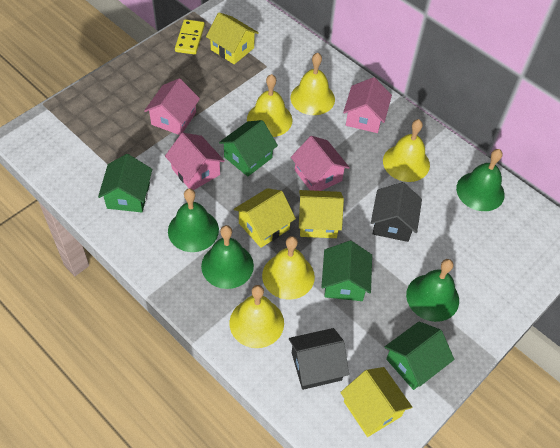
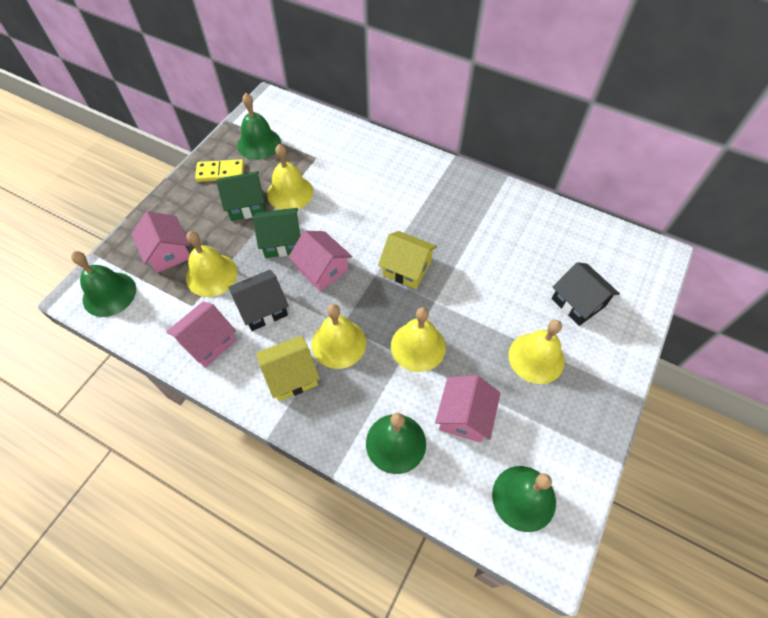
green house: [98,154,152,212] [219,120,278,177] [321,241,372,301] [385,322,454,390] = 4 -> [216,171,265,221] [253,208,300,258] = 2
yellow house: [206,12,259,64] [234,188,296,248] [299,190,344,238] [340,367,412,437] = 4 -> [256,335,320,401] [378,231,437,289] = 2

